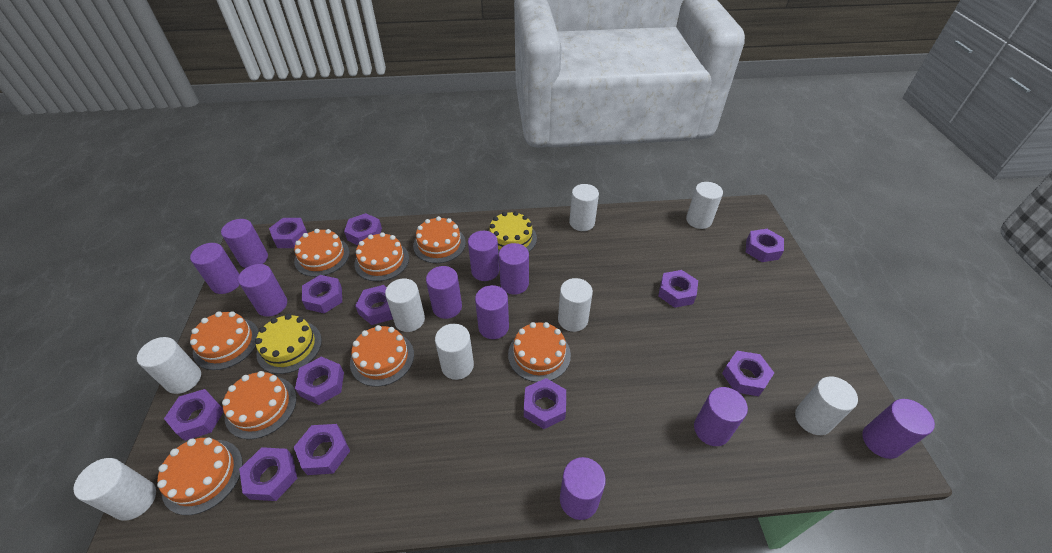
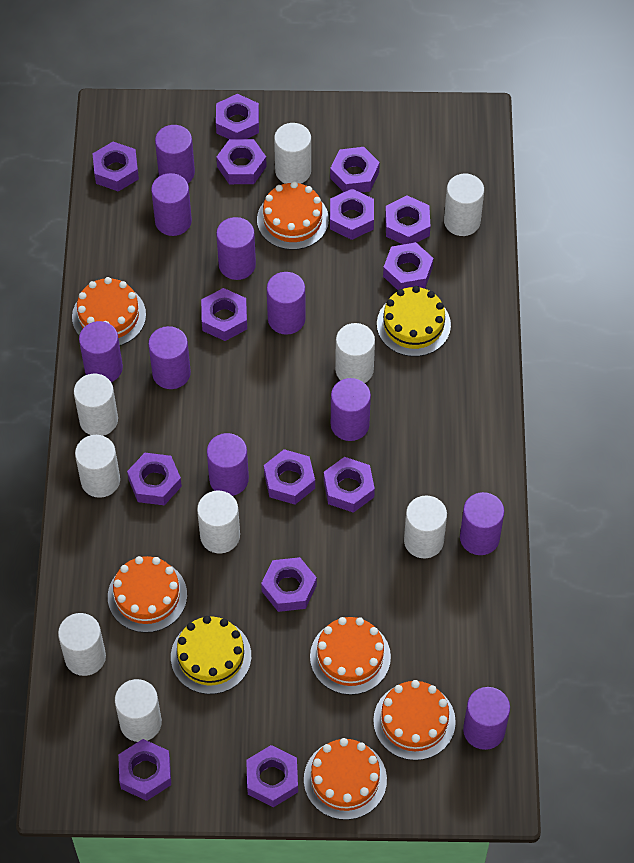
orange cake: [157,437,243,515] [190,311,259,370] [222,371,297,439] [294,229,350,277] [350,325,414,387] [355,232,409,281] [413,216,466,263] [508,322,571,382] = 8 -> [72,277,146,346] [108,556,187,633] [257,181,329,250] [304,738,387,820] [310,617,391,695] [373,680,456,760] = 6
purple nut: [164,389,223,441] [239,447,297,501] [269,218,307,248] [294,424,350,475] [295,357,344,405] [302,275,342,314] [344,213,382,245] [355,285,393,325] [524,378,566,429] [658,270,698,308] [722,351,774,396] [746,229,784,262] = 12 -> [93,142,139,192] [118,739,171,801] [127,453,182,505] [201,288,247,341] [216,94,259,139] [216,139,267,184] [246,745,298,807] [261,557,317,612] [264,449,315,504] [324,457,375,513] [330,147,380,192] [330,189,374,240] [383,242,433,290] [385,196,430,244] = 14
white cylinder: [73,458,156,521] [137,337,201,394] [385,278,425,332] [435,324,474,380] [558,278,593,332] [569,184,599,231] [686,182,723,229] [795,376,858,435] = 8 -> [58,613,106,676] [74,374,118,436] [75,435,120,498] [115,679,162,742] [197,491,240,553] [274,123,311,184] [335,323,375,383] [404,495,447,558] [444,174,484,236] = 9

